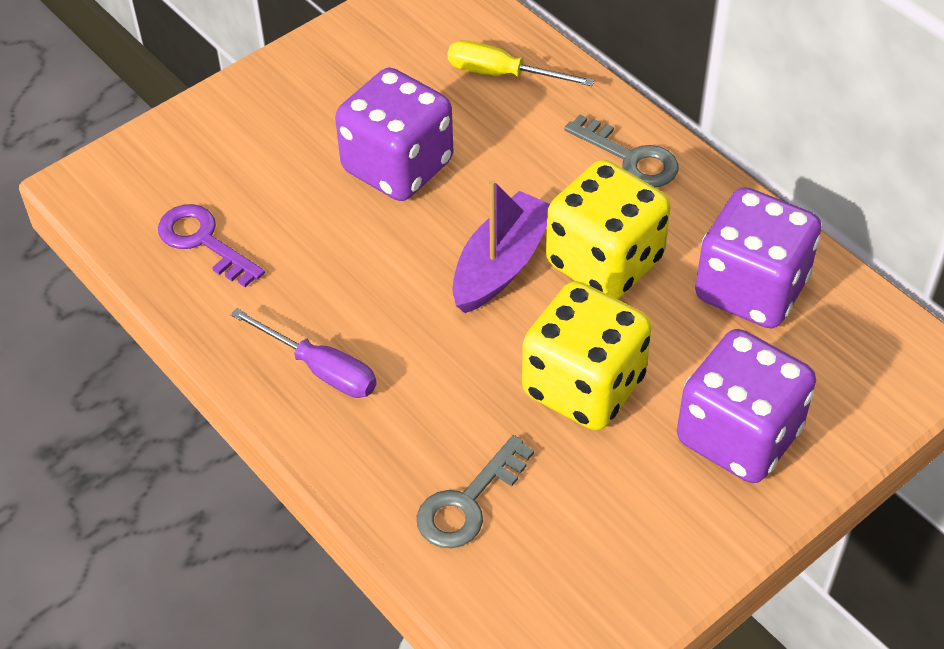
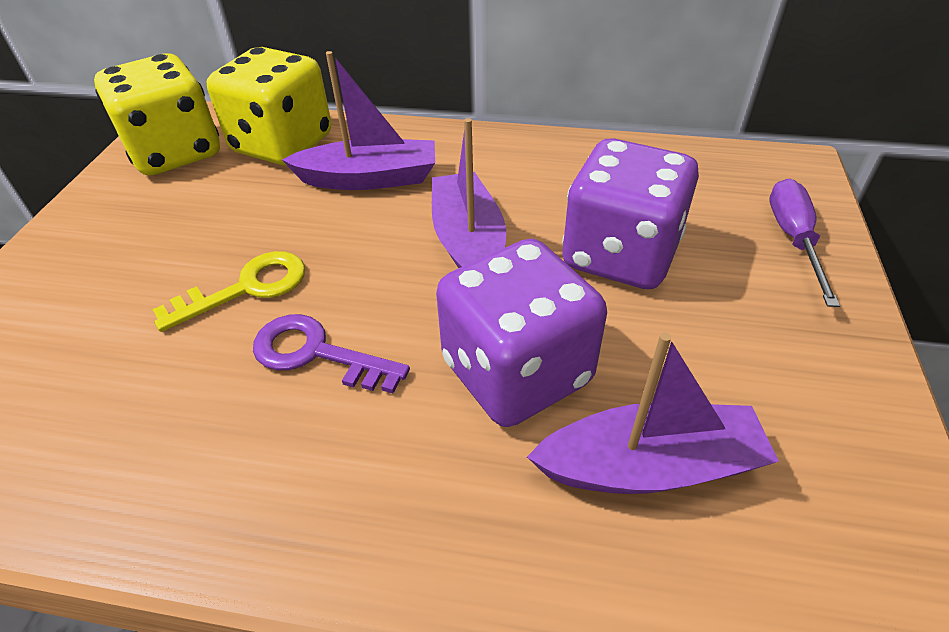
grey key: [417,435,534,548] [564,115,679,187] = 2 -> none = 0
purple boat: [452,179,550,313] = 1 -> [282,51,435,190] [432,118,506,268] [527,332,779,494] = 3
purple dice: [335,68,453,201] [677,329,816,483] [695,187,821,328] = 3 -> [436,239,607,427] [562,138,699,289] = 2
yellow key: none = 0 -> [152,251,305,332] = 1
yellow screwdriver: [448,40,595,86] = 1 -> none = 0

